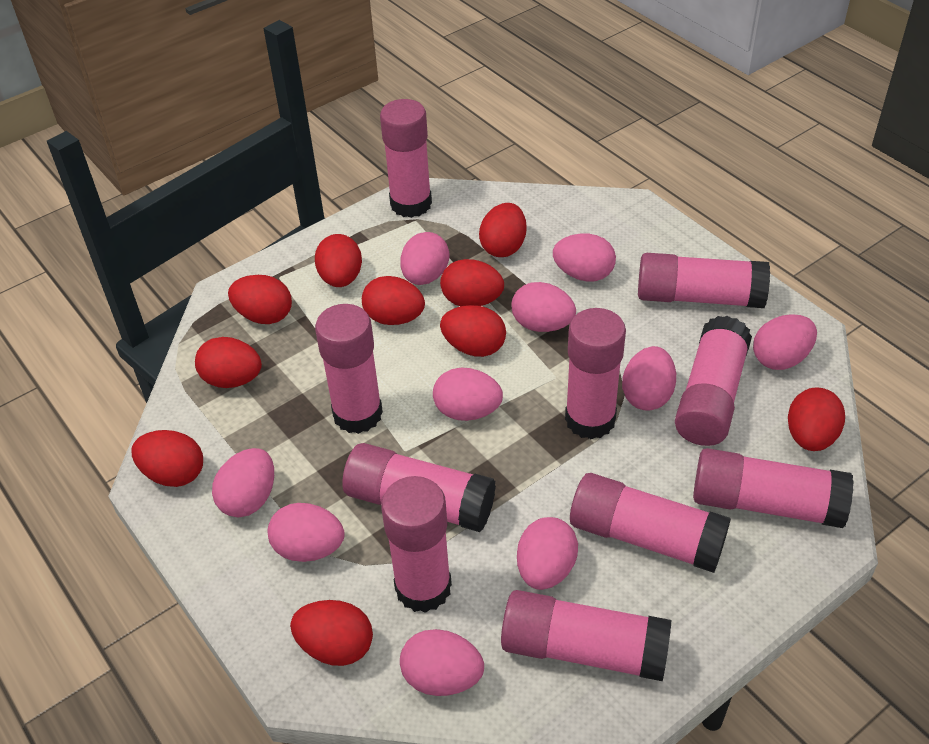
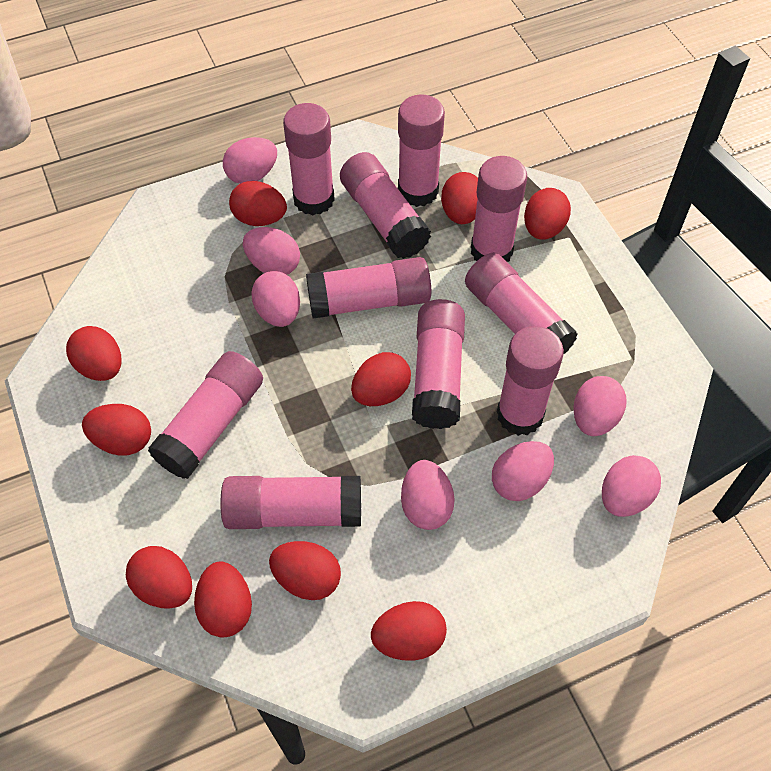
pink egg: [212,448,274,517] [268,503,345,562] [400,232,449,285] [400,629,484,696] [433,368,503,421] [511,282,576,332] [517,517,578,590] [553,234,616,282] [622,346,676,411] [753,314,817,370] = 10 -> [223,137,277,184] [243,227,300,275] [252,271,300,327] [401,460,455,530] [492,441,554,501] [573,376,627,436] [602,455,661,517] = 7

